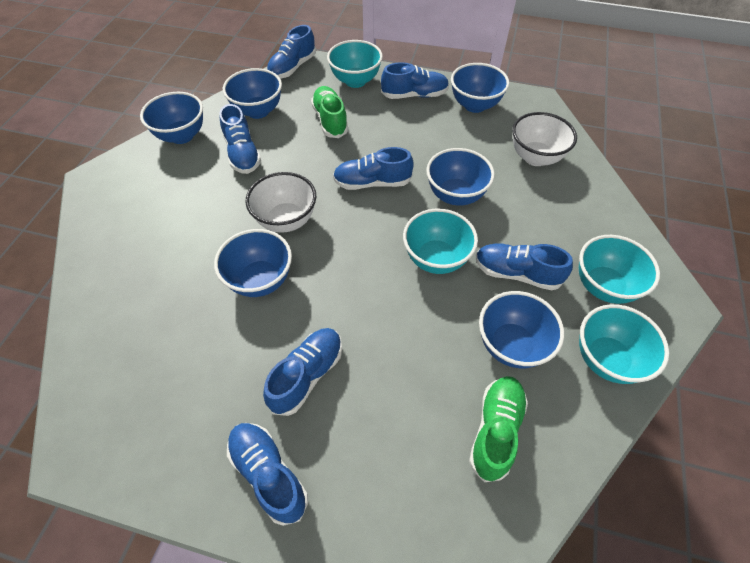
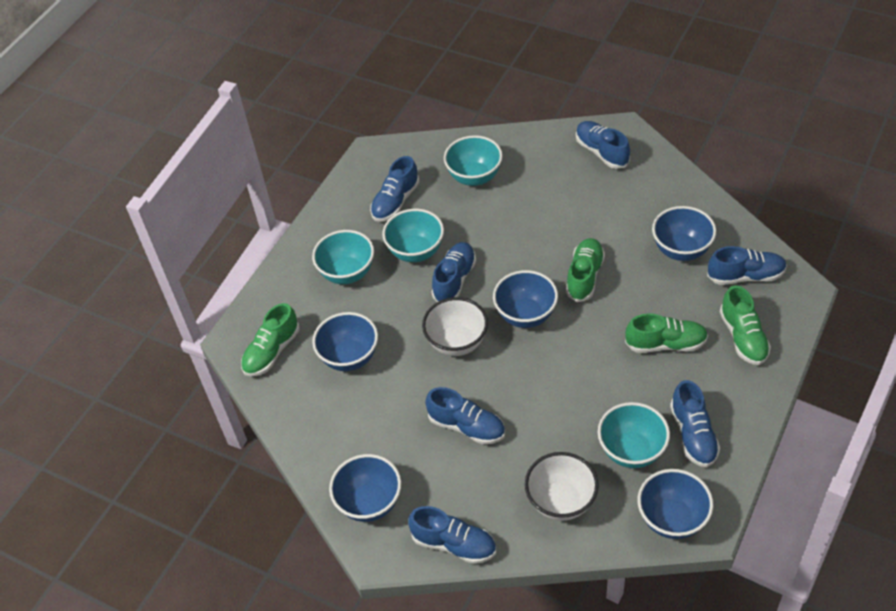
blue bowl: [140,92,203,144] [214,229,292,297] [223,68,282,119] [426,148,495,206] [451,63,509,113] [479,291,564,368] = 6 -> [312,312,378,371] [329,454,401,522] [493,270,558,328] [638,469,713,539] [652,206,716,261] = 5
green shoe: [311,86,349,138] [469,376,528,482] = 2 -> [241,303,300,376] [566,238,605,302] [625,314,708,353] [720,285,771,365] = 4

